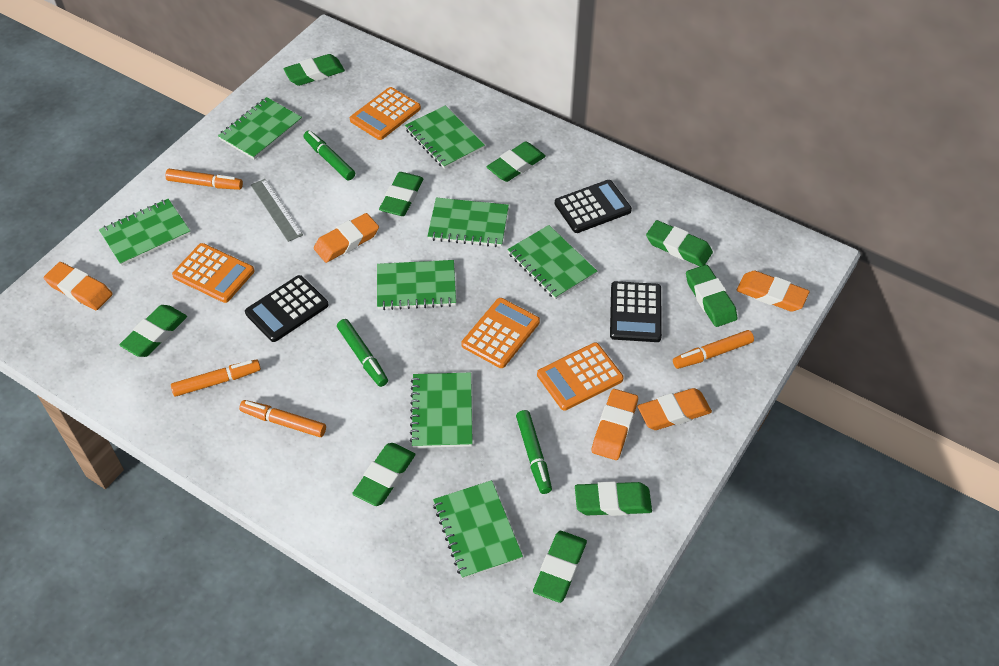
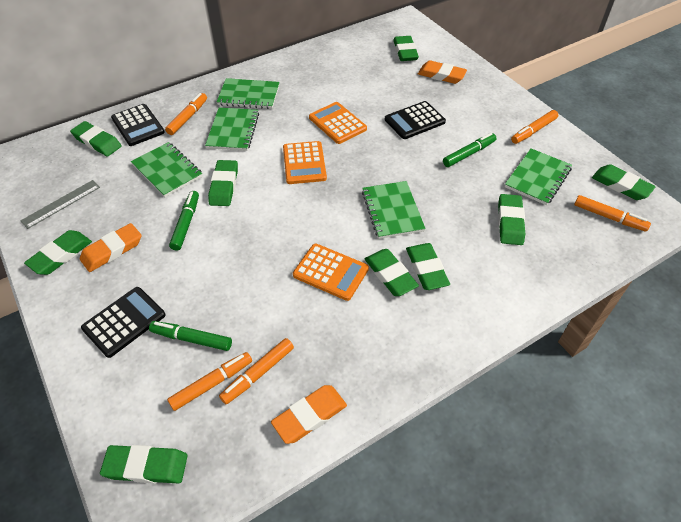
green notebook: [99,199,191,266] [218,97,302,160] [377,260,456,310] [405,106,485,169] [410,373,473,448] [427,198,509,247] [433,480,523,579] [507,225,597,300] = 8 -> [131,142,202,197] [205,107,259,151] [217,78,279,109] [362,181,426,239] [505,148,572,205] = 5
orange calculator: [172,243,254,303] [350,87,421,140] [461,298,540,368] [537,342,624,411] = 4 -> [283,141,327,184] [293,244,369,301] [309,102,367,144] = 3
orange eraser: [44,262,113,310] [314,213,379,263] [592,389,638,460] [638,388,712,430] [736,270,810,312] = 5 -> [80,223,142,272] [271,385,347,444] [418,60,467,84] = 3
orange marker: [165,169,243,190] [171,359,261,397] [239,400,326,437] [673,330,754,369] = 4 -> [165,93,207,135] [167,352,252,411] [219,338,294,404] [511,110,558,144] [574,195,651,232] = 5

